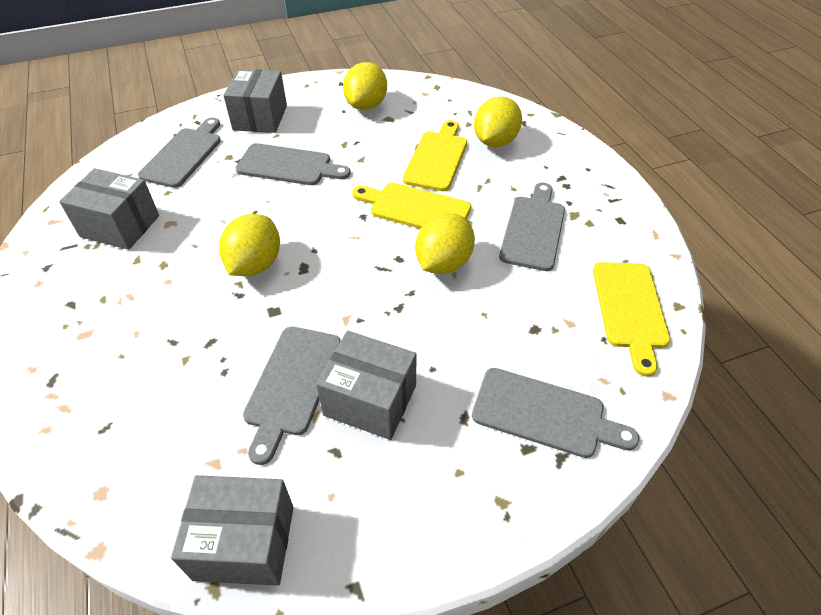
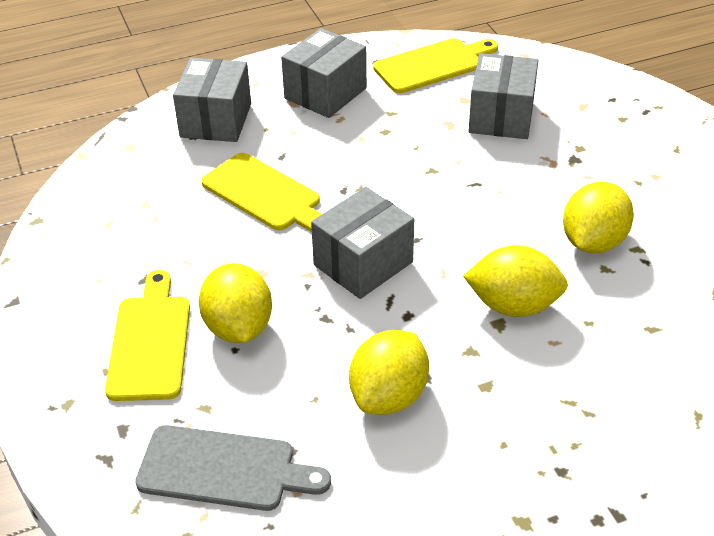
grey cutting board: [138,118,221,188] [236,143,351,185] [243,327,341,465] [472,368,639,458] [499,183,565,271] = 5 -> [135,425,331,511] = 1

